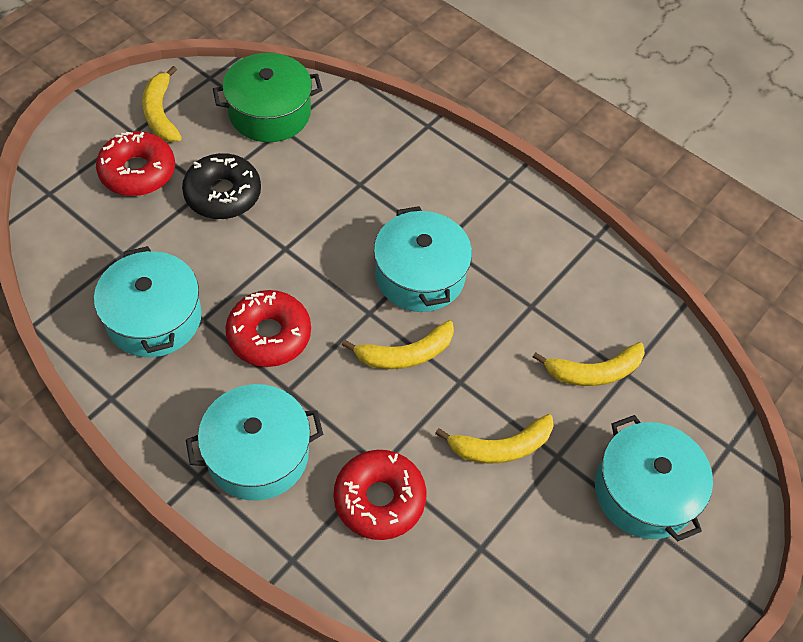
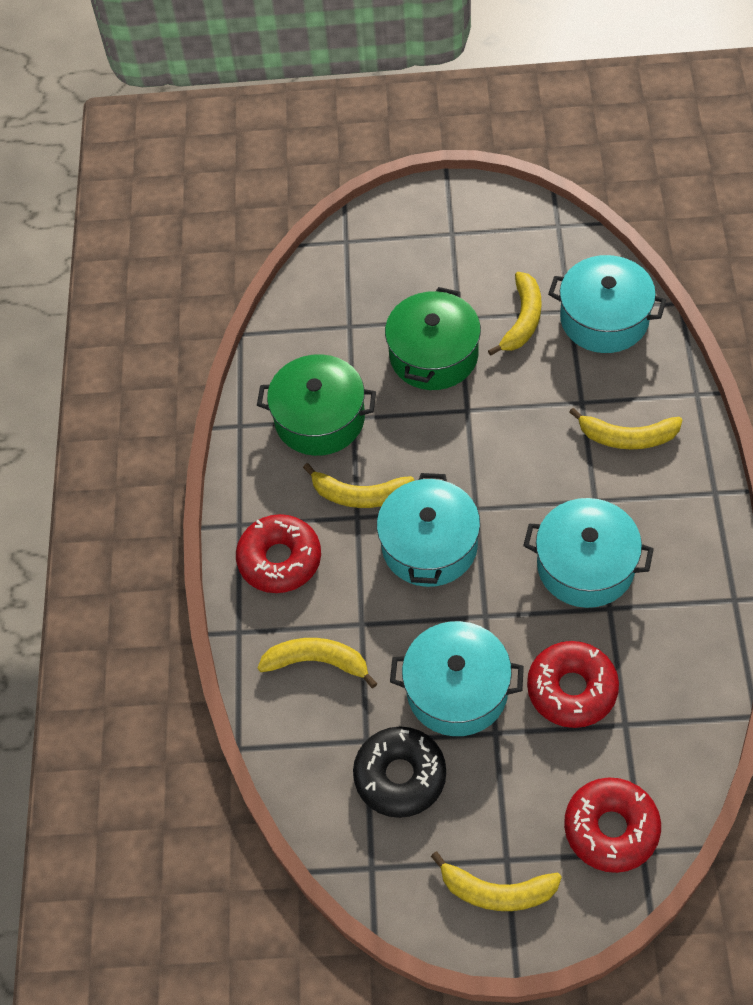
green pot: [213,53,322,142] = 1 -> [257,354,376,456] [385,287,481,390] = 2
yellow banana: [142,66,182,142] [342,320,454,369] [435,414,554,463] [532,342,645,386] = 4 -> [258,638,377,688] [303,463,415,508] [431,852,562,911] [488,272,542,356] [569,408,683,449] = 5

